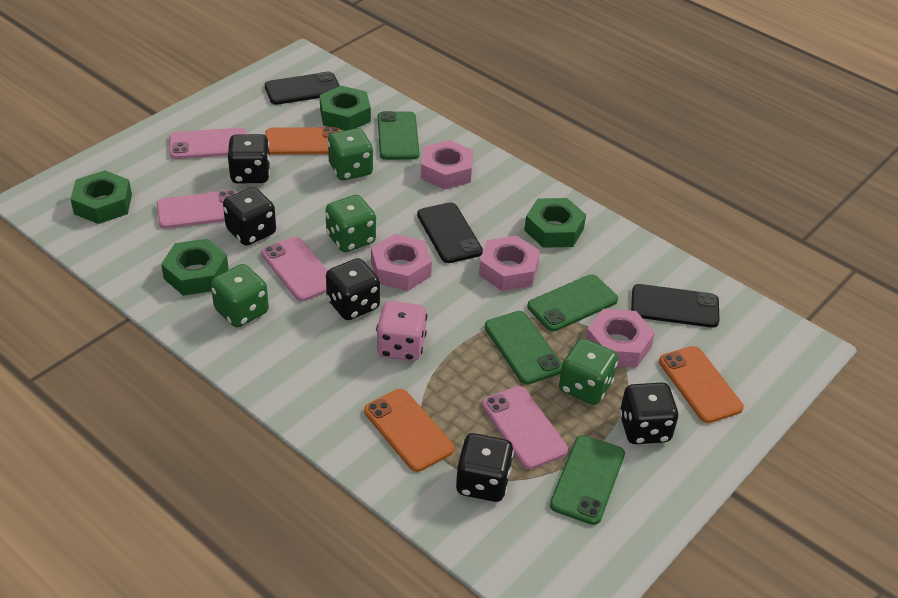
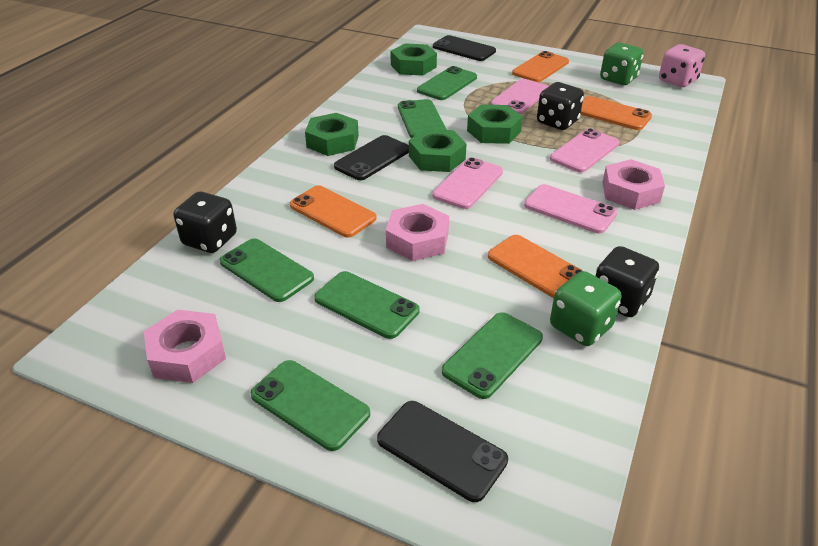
black dice: [223,187,276,246] [228,134,270,183] [326,258,380,320] [455,433,514,502] [619,383,679,444] = 5 -> [174,191,237,253] [537,82,584,130] [596,246,659,317] = 3
green dice: [211,264,269,328] [325,195,376,252] [328,128,373,180] [559,338,618,405] = 4 -> [550,271,622,346] [600,42,644,85] = 2
green phone: [378,111,420,160] [485,311,562,384] [527,274,618,331] [550,435,625,525] = 4 -> [220,238,314,302] [251,360,370,451] [314,271,420,339] [398,99,447,138] [417,66,477,100] [442,312,543,399] = 6
orange phone: [265,127,341,155] [364,389,454,472] [659,346,744,423] = 3 -> [290,185,377,238] [488,235,583,298] [512,51,569,82] [580,96,652,130] = 4
pink nut: [371,234,432,291] [421,140,473,190] [479,235,540,291] [586,309,655,368] = 4 -> [144,309,226,383] [386,204,449,261] [602,159,665,210] = 3

